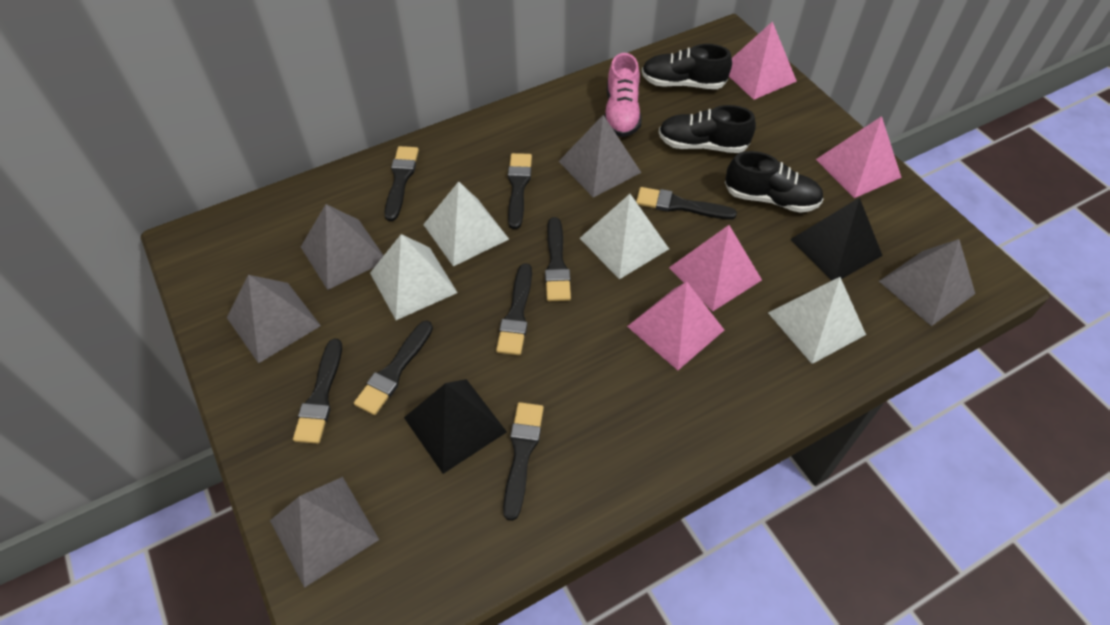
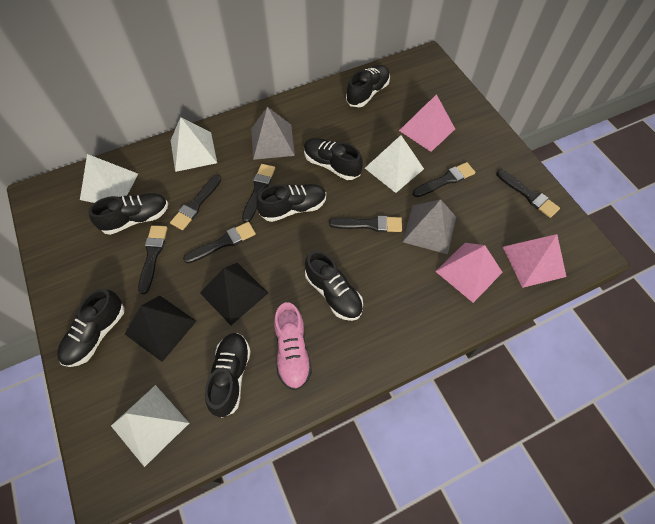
black brush: [293,339,342,444] [354,321,433,415] [384,146,419,221] [496,263,532,355] [503,402,544,521] [508,153,532,229] [545,217,571,301] [636,187,737,220] = 8 -> [138,225,168,294] [170,175,221,230] [183,222,256,263] [242,164,275,223] [329,216,402,232] [413,162,475,197] [497,170,560,218] = 7
black shoe: [642,44,732,89] [659,105,756,153] [725,151,824,213] = 3 -> [57,289,125,367] [89,193,168,235] [205,333,251,418] [256,184,326,222] [304,138,363,180] [305,251,363,321] [346,65,390,107] = 7
grey pyramid: [227,275,321,363] [270,477,379,588] [301,204,384,290] [559,115,641,198] [879,239,975,326] = 5 -> [251,107,295,160] [402,199,456,254] = 2
pink pyramid: [627,282,724,370] [669,225,762,312] [729,21,797,100] [816,116,901,198] = 4 -> [399,94,455,152] [435,243,503,303] [503,234,566,288] = 3

